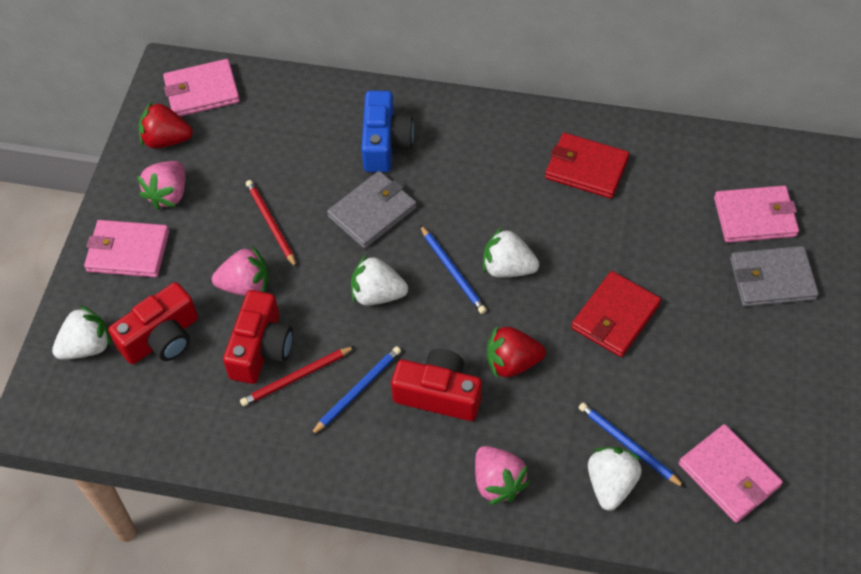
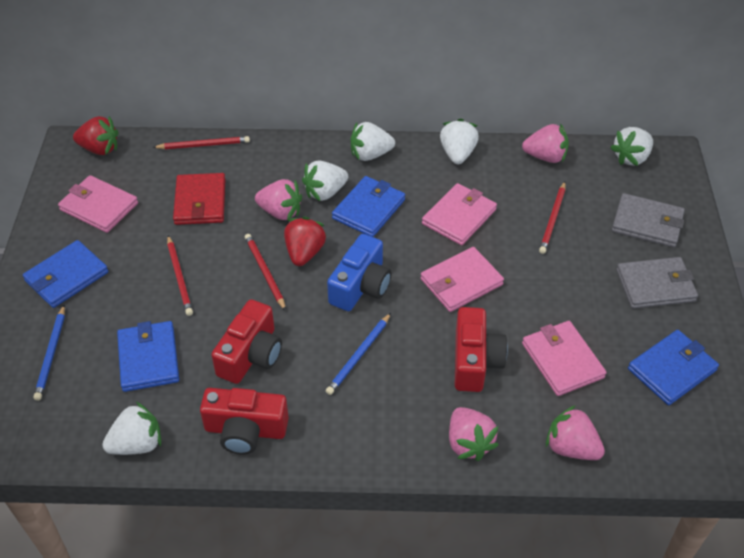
blue pencil: [310,346,401,436] [420,225,487,314] [579,402,685,488] = 3 -> [33,305,65,401] [326,313,391,395] = 2
blue wallet: none = 0 -> [23,240,108,308] [117,321,179,392] [332,176,405,237] [628,330,719,405] = 4
pink strawberry: [137,161,185,210] [212,246,269,296] [475,446,530,505] = 3 -> [255,179,302,221] [449,407,498,461] [522,124,569,163] [546,405,605,460] = 4
red pencil: [240,346,355,406] [246,180,297,268] = 2 -> [152,136,250,149] [167,235,193,316] [245,234,286,311] [539,182,566,254] = 4
red wallet: [545,133,629,198] [571,271,661,357] = 2 -> [173,173,225,225] = 1
white strawberry: [52,305,111,360] [351,254,408,305] [483,227,539,278] [588,447,642,511] = 4 -> [102,402,161,455] [302,160,348,201] [350,122,395,161] [440,119,479,164] [610,127,653,166] = 5

